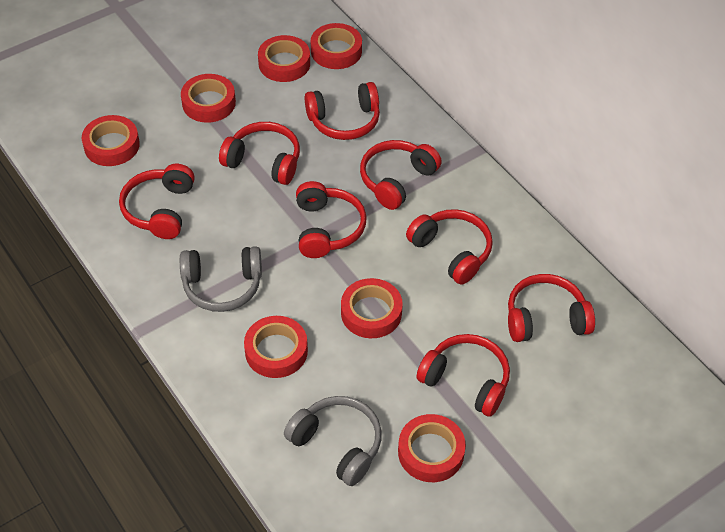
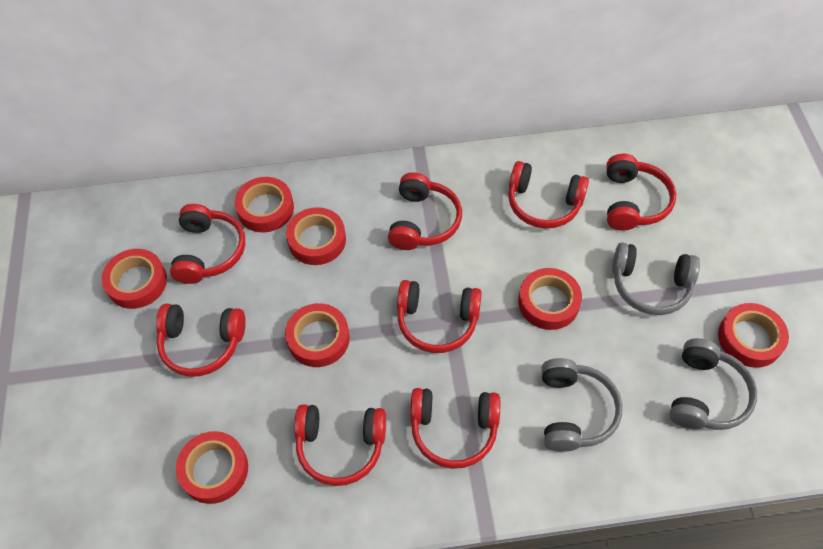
grey headphones: [180,246,262,312] [284,396,382,486] = 2 -> [542,358,623,452] [612,243,700,315] [669,338,757,430] = 3

